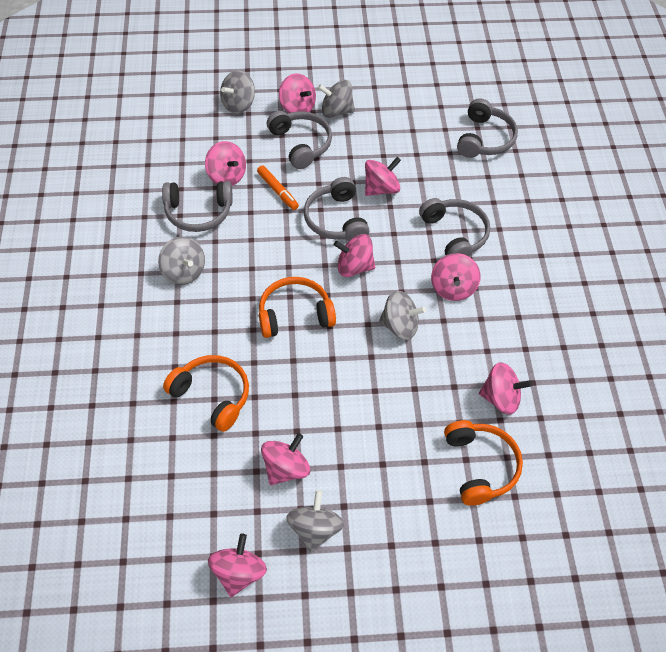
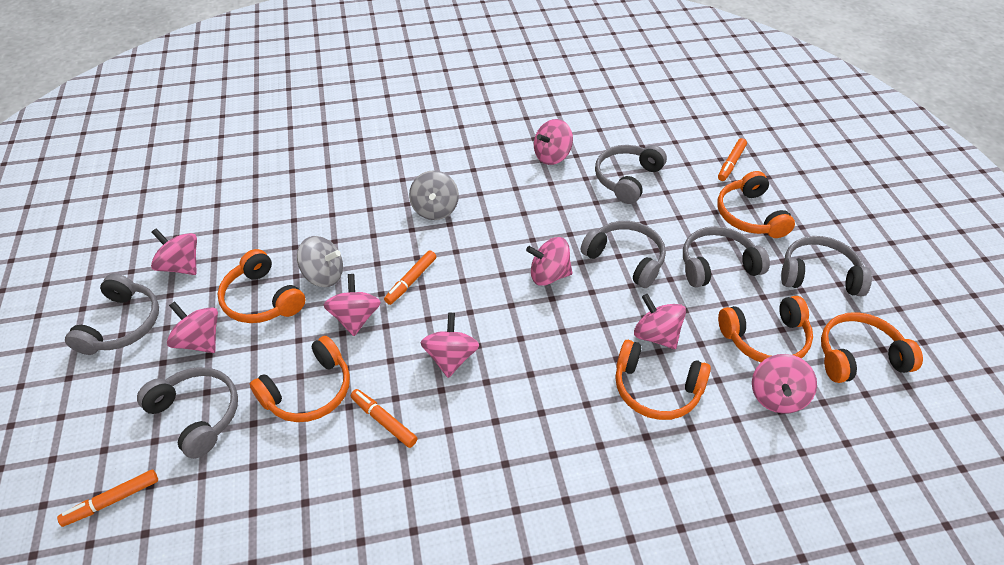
grey headphones: [162,181,233,232] [267,111,332,169] [304,177,370,242] [419,198,490,256] [457,98,518,158] = 5 -> [65,273,159,355] [137,367,238,459] [581,221,666,288] [595,145,667,204] [683,226,770,287] [781,236,872,296] = 6
grey spinning top: [158,236,205,285] [220,70,255,114] [286,490,344,553] [318,80,355,118] [379,291,426,340] = 5 -> [297,236,343,287] [409,170,459,220] = 2
orange headphones: [163,355,249,432] [259,277,336,338] [444,420,523,506] = 3 -> [218,249,305,323] [250,336,350,422] [615,340,711,420] [717,171,795,238] [718,296,813,362] [821,312,923,383] = 6
orange marker: [257,165,299,210] = 1 -> [57,469,158,527] [351,389,418,448] [384,250,436,305] [718,138,747,181] = 4

